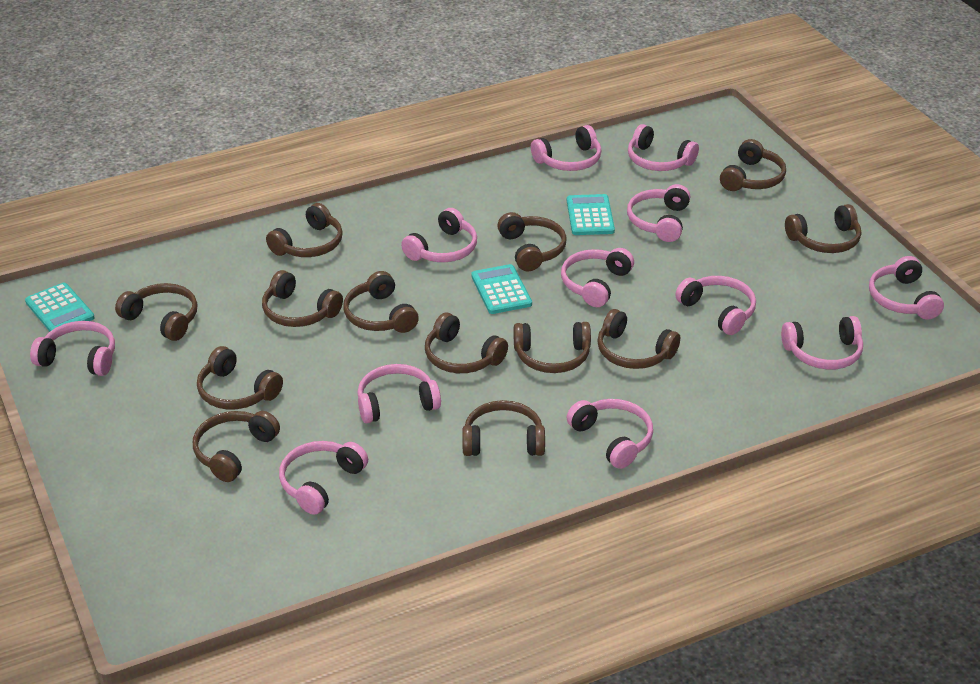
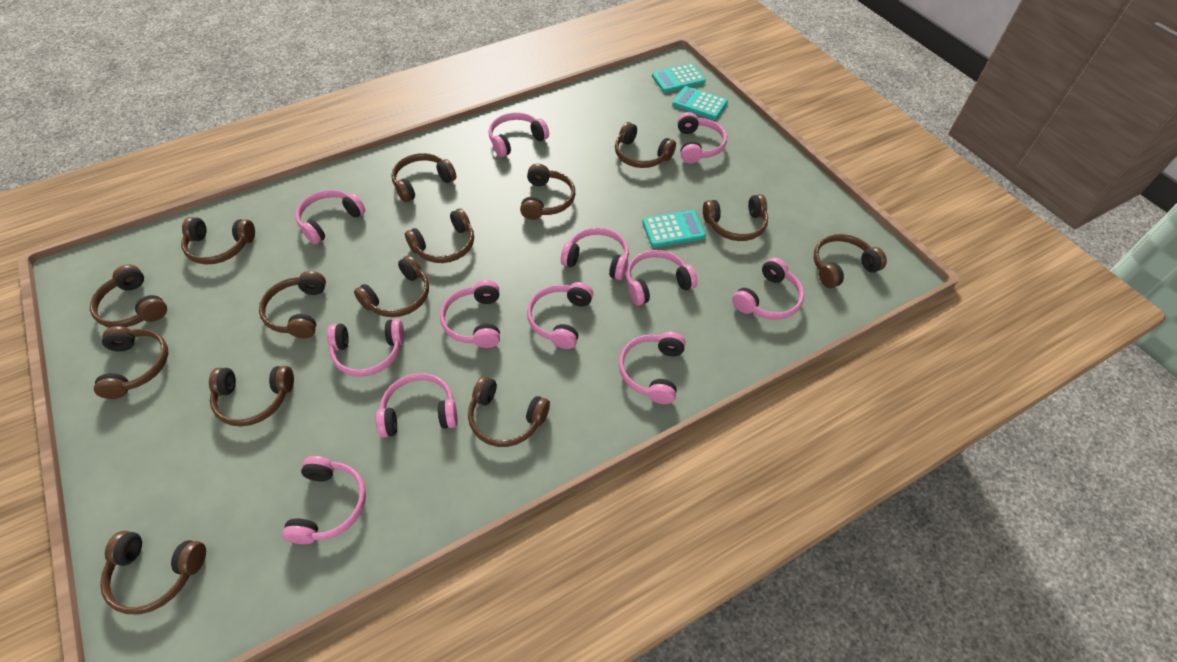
brown headphones: [115,283,197,341] [193,411,280,482] [197,346,283,410] [262,270,343,327] [266,203,343,257] [343,271,419,333] [425,313,508,373] [463,400,545,456] [498,212,567,272] [514,322,591,373] [597,309,680,369] [720,139,786,191] [785,204,861,253] = 13 -> [90,265,167,327] [94,326,168,399] [100,531,206,614] [181,217,255,264] [209,366,294,426] [259,271,326,338] [354,255,429,317] [391,153,457,202] [405,208,474,263] [468,376,550,447] [520,164,575,220] [615,122,676,168] [703,194,768,241] [814,234,887,288] = 14

